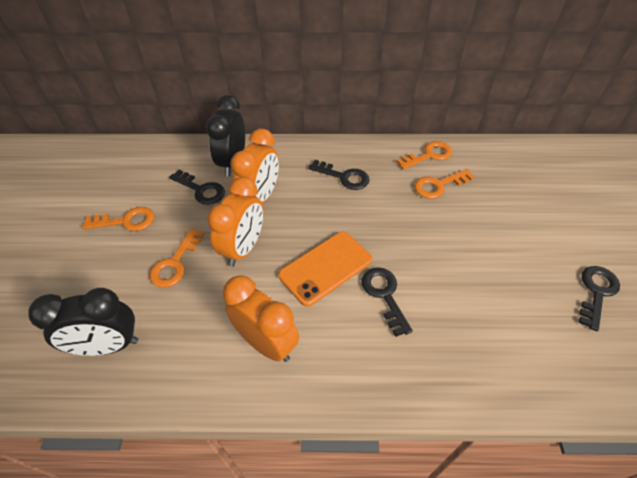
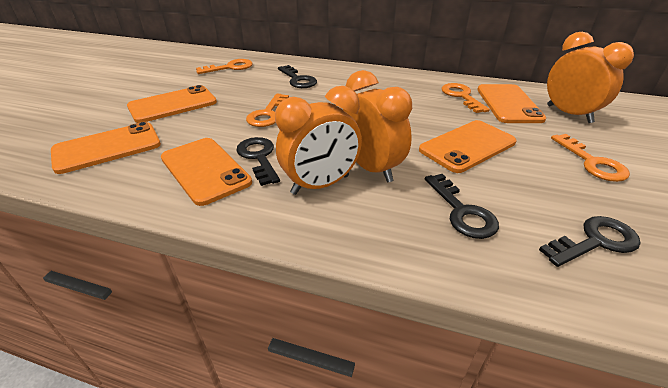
black clock: [28,288,138,356] [206,95,245,176] = 2 -> none = 0
orange phone: [278,232,372,307] = 1 -> [51,122,161,174] [127,85,217,123] [161,138,252,206] [419,120,516,173] [477,84,546,123] = 5

